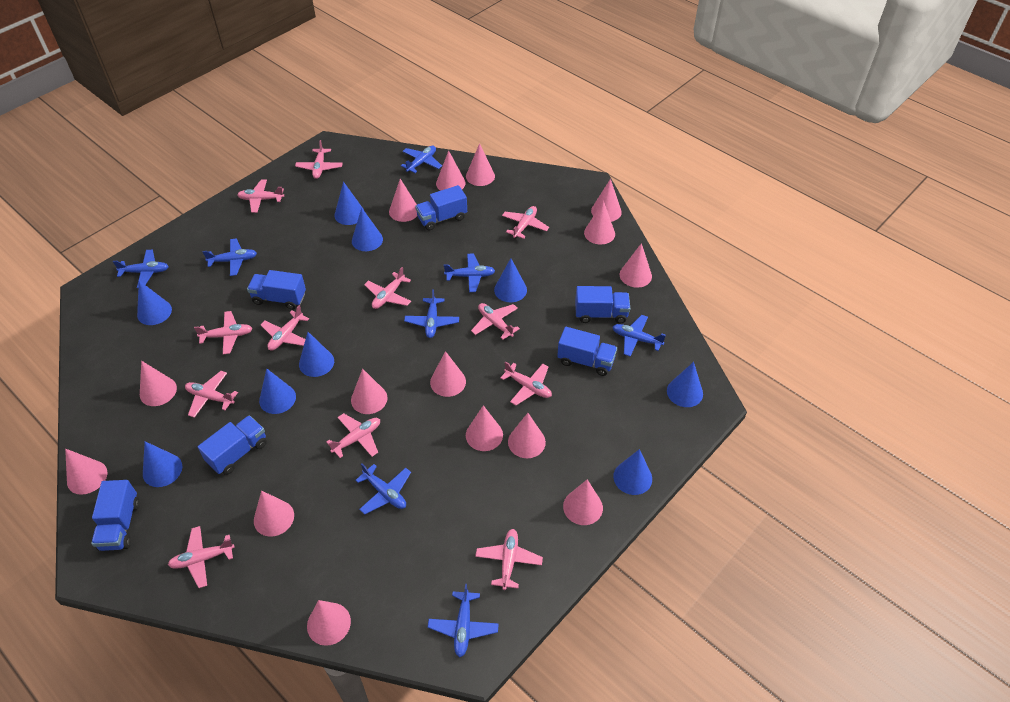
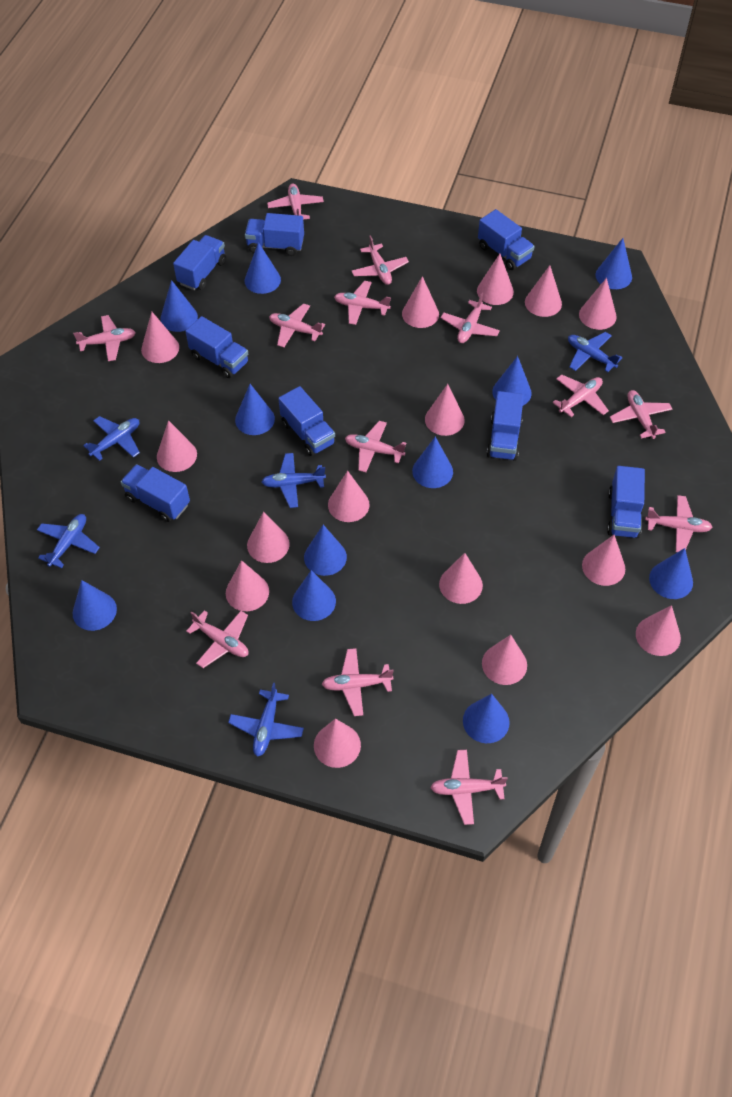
blue cone: [137,281,172,325] [143,441,182,487] [259,368,296,414] [299,332,334,377] [334,182,364,225] [352,208,383,251] [494,258,527,302] [613,449,652,495] [667,362,703,407] = 9 -> [73,580,117,631] [160,280,198,332] [235,384,275,435] [245,242,281,294] [292,570,336,621] [304,525,347,576] [412,437,453,488] [463,694,510,743] [492,356,532,405] [596,238,632,289] [649,548,693,599] = 11
blue plane: [113,250,169,288] [203,238,257,276] [355,463,411,515] [401,146,442,173] [404,289,459,338] [428,584,499,657] [444,253,495,292] [613,315,666,357] = 8 -> [37,514,100,568] [83,416,140,461] [228,683,304,757] [262,453,326,508] [568,332,622,372] = 5
blue truck: [91,480,140,551] [198,415,267,475] [247,270,306,310] [415,185,467,230] [557,327,617,376] [575,286,630,323] = 6 -> [121,464,190,522] [173,235,226,290] [185,316,249,378] [245,213,304,256] [278,386,336,456] [478,209,535,270] [487,391,524,461] [607,466,645,538] = 8
pink plane: [168,526,235,588] [185,371,238,418] [194,311,253,354] [237,179,284,213] [261,305,309,351] [295,140,343,179] [326,413,380,458] [364,267,411,309] [471,303,520,340] [475,529,543,590] [500,361,552,405] [502,206,549,239] = 12 -> [73,315,136,361] [186,611,249,668] [267,184,324,219] [269,303,325,347] [322,648,394,716] [334,281,391,325] [345,421,406,472] [352,235,409,285] [430,750,508,825] [441,293,500,343] [552,375,609,417] [610,390,672,439] [645,495,712,552] = 13

